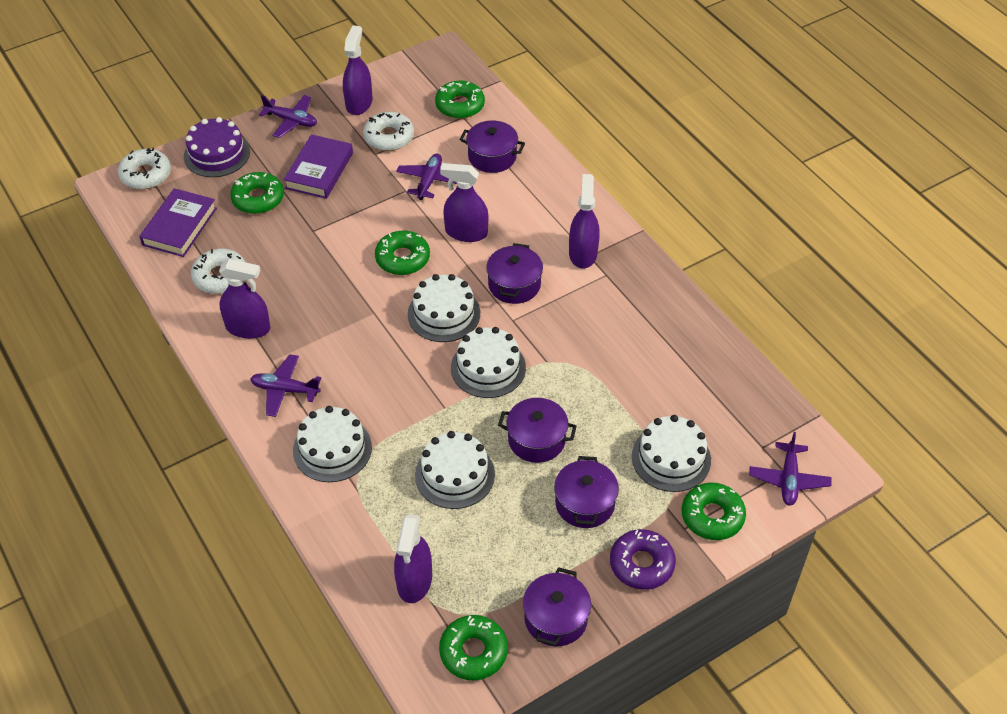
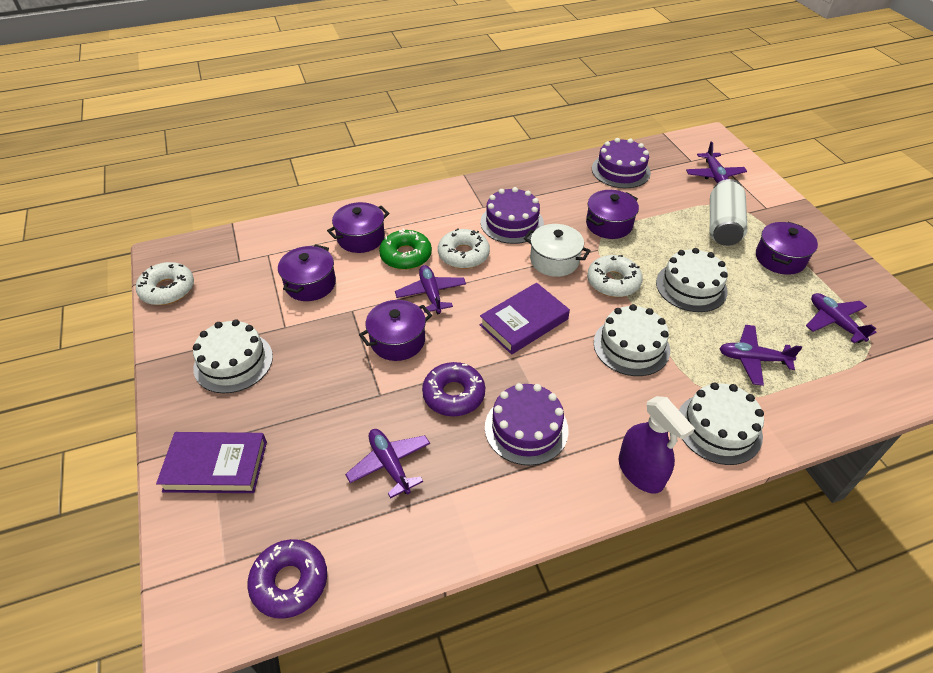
green donut: [230,172,284,214] [375,231,430,275] [435,81,485,119] [439,615,508,680] [682,483,746,540] = 5 -> [379,228,432,270] = 1
purple cake: [184,117,250,177] = 1 -> [481,187,544,244] [485,383,569,466] [592,138,651,188] = 3
purple donut: [610,529,676,590] = 1 -> [247,539,327,619] [422,362,485,416] = 2
purple plane: [250,354,321,417] [259,95,317,138] [396,153,457,200] [749,432,832,506] = 4 -> [345,429,430,498] [395,265,466,314] [686,141,747,183] [719,325,802,386] [806,293,876,343] = 5
purple spray bottle: [219,259,270,339] [343,25,372,115] [394,514,432,603] [440,163,488,242] [569,174,600,269] = 5 -> [619,396,695,494] = 1
white cake: [293,406,372,482] [408,274,480,342] [415,431,495,509] [451,327,526,398] [632,415,711,492] = 5 -> [193,319,273,393] [593,304,670,376] [656,248,728,312] [679,382,764,465] = 4
white can: none = 0 -> [710,179,748,246] = 1
white pot: none = 0 -> [524,224,591,277] = 1

